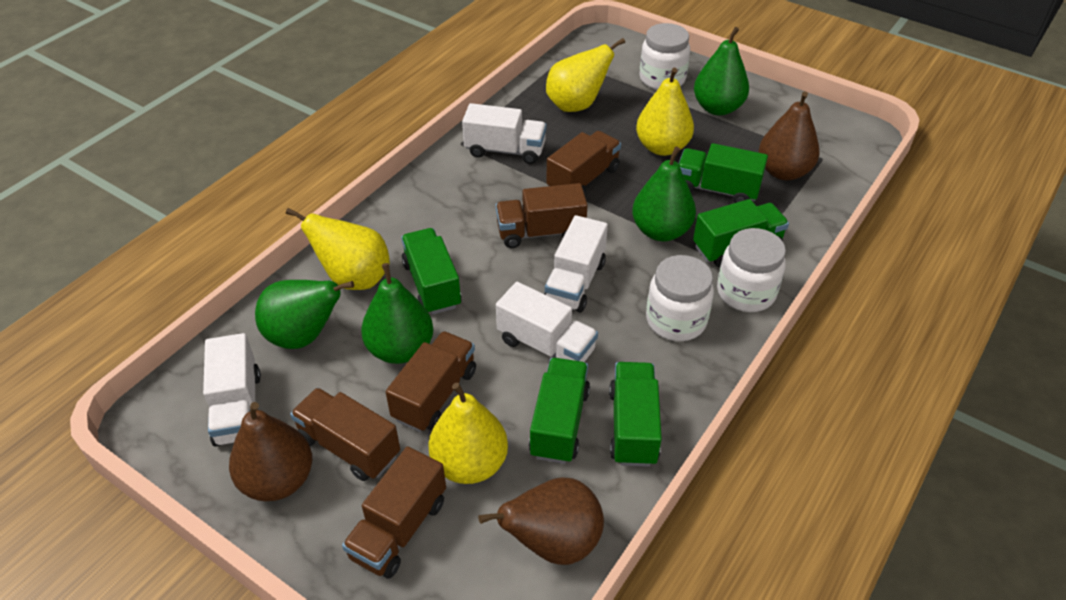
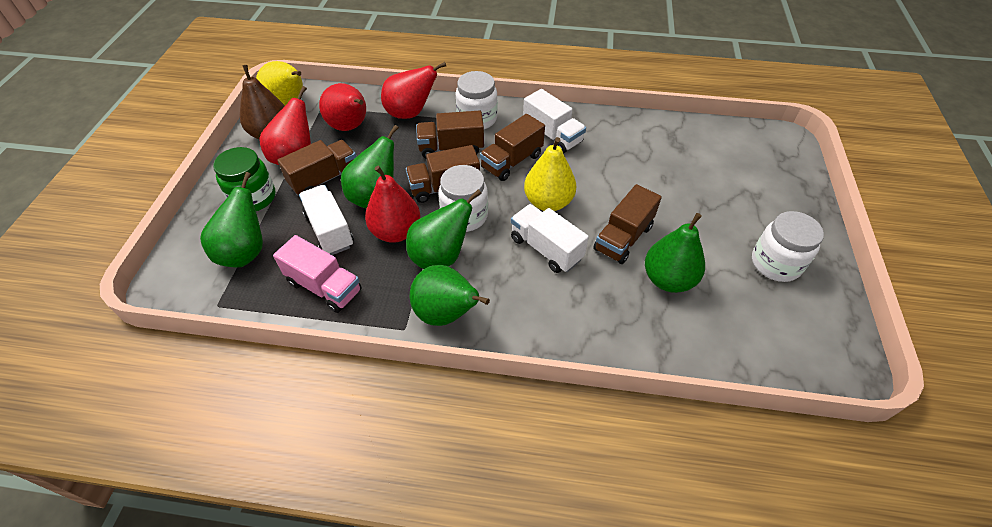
brown pear: [229,402,312,501] [478,477,604,565] [759,91,820,180] = 3 -> [240,65,285,139] = 1
green jar: none = 0 -> [213,147,275,211] = 1
green pear: [255,280,354,349] [361,263,434,364] [632,146,696,241] [694,27,749,115] = 4 -> [200,172,263,268] [341,125,399,209] [406,189,482,269] [410,265,490,326] [645,213,705,293] = 5
green truck: [401,228,462,315] [529,358,590,464] [609,362,662,467] [678,143,768,203] [693,199,789,267] = 5 -> none = 0
pink truck: none = 0 -> [273,235,362,313] = 1
red pear: none = 0 -> [259,86,311,165] [319,83,366,131] [365,166,420,243] [381,62,446,119] = 4
white truck: [203,333,261,447] [462,103,547,164] [496,282,598,362] [544,215,608,313] = 4 -> [299,185,354,255] [511,204,589,273] [523,89,586,154] = 3
yellow pear: [286,208,390,290] [428,382,508,484] [546,38,625,112] [636,68,694,156] = 4 -> [256,61,303,106] [524,137,576,211] = 2

